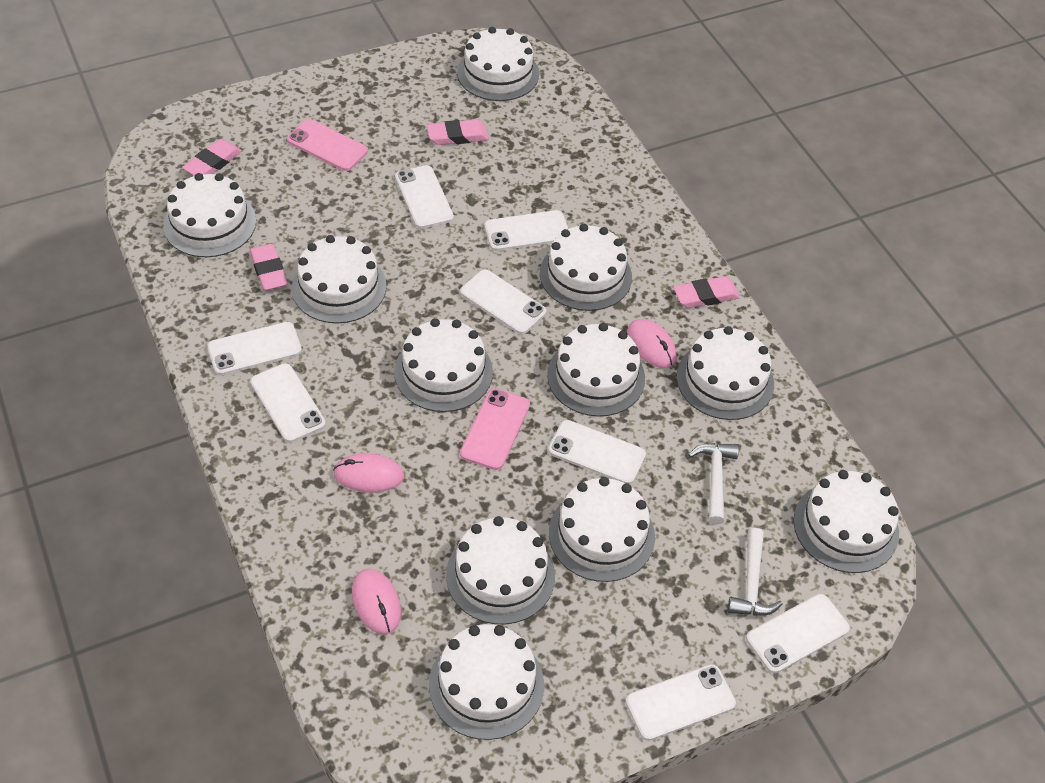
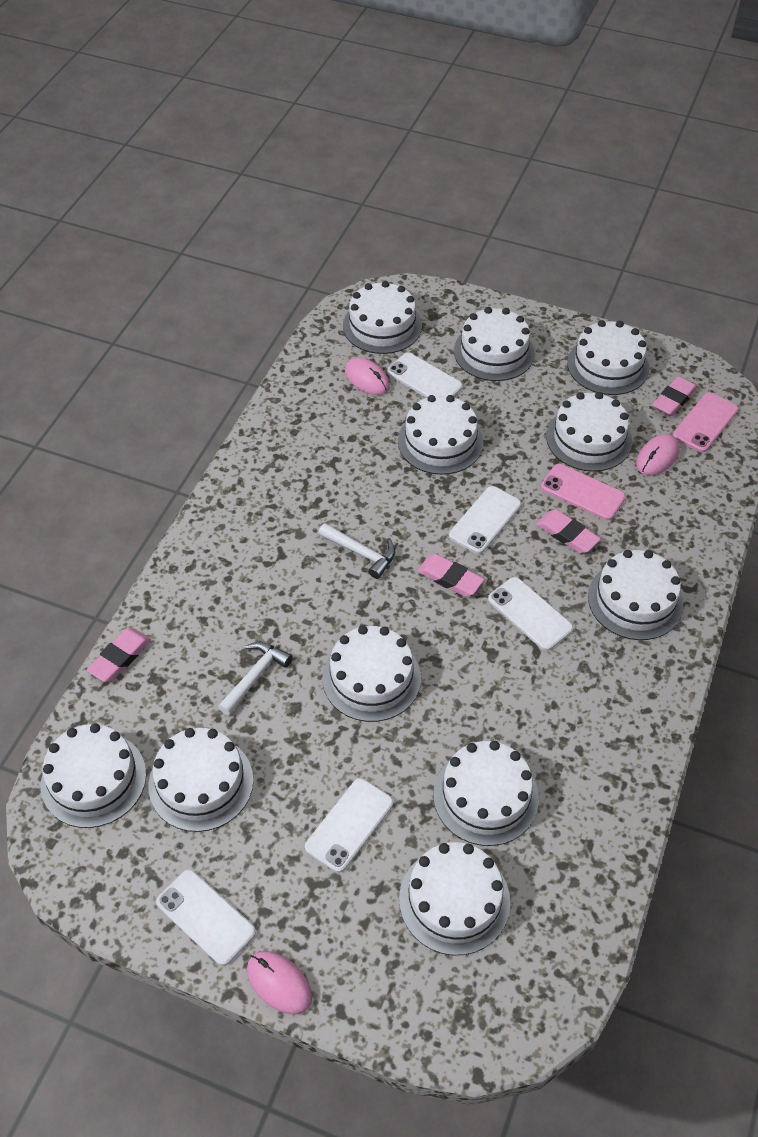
white phone: [207,322,302,375] [250,363,326,443] [395,165,454,229] [460,269,546,334] [484,210,568,251] [548,420,646,484] [626,664,736,741] [746,594,850,673] = 8 -> [156,869,256,966] [305,778,393,873] [387,353,463,398] [449,486,521,554] [488,577,573,651] = 5

